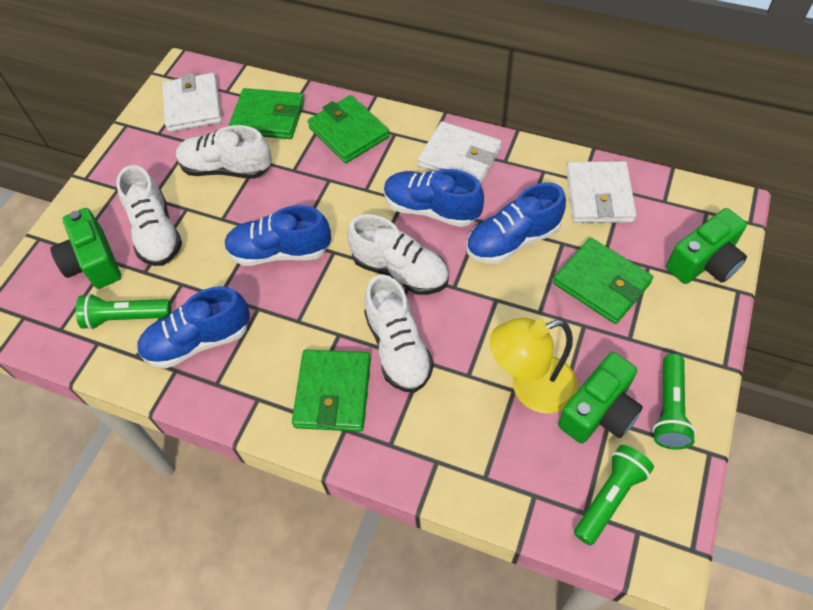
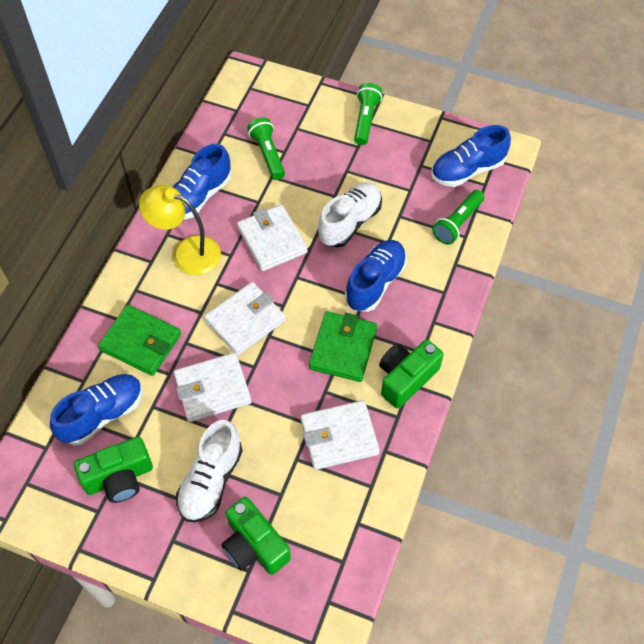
green wallet: [229,88,304,139] [292,350,371,432] [307,95,390,163] [553,238,653,324] = 4 -> [98,305,181,376] [309,311,377,382] = 2
white shoe: [116,165,182,266] [176,125,272,179] [347,214,449,295] [364,274,434,392] = 4 -> [176,420,243,522] [318,182,382,247] = 2
white wallet: [162,73,222,132] [418,121,501,185] [566,161,636,223] = 3 -> [174,353,252,422] [204,282,286,356] [237,205,308,271] [301,400,380,470] = 4

